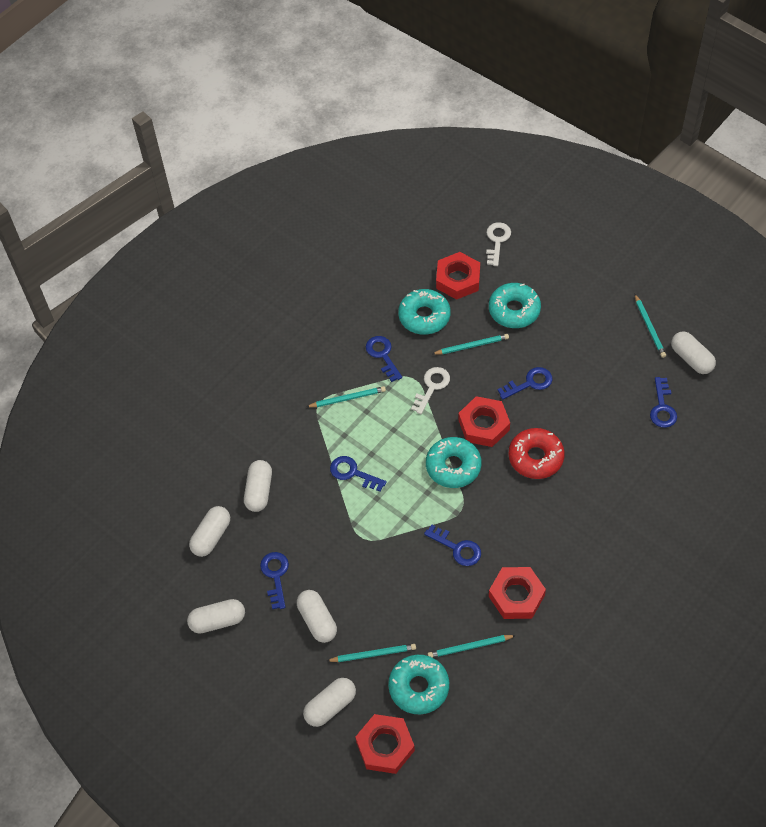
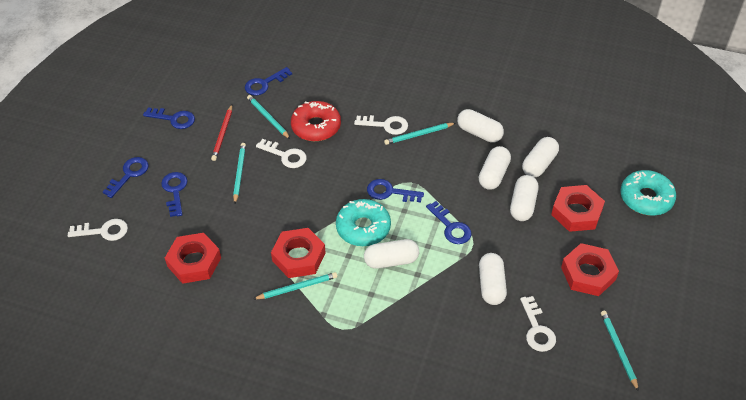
red pencil: none = 0 -> [211,105,232,161] = 1
turquoise donut: [388,655,449,714] [398,289,450,335] [426,437,481,488] [489,283,541,328] = 4 -> [336,199,391,246] [620,170,676,215] = 2
white key: [411,367,450,414] [486,222,511,266] = 2 -> [68,219,128,241] [256,139,307,168] [354,115,408,135] [520,296,556,352] = 4

